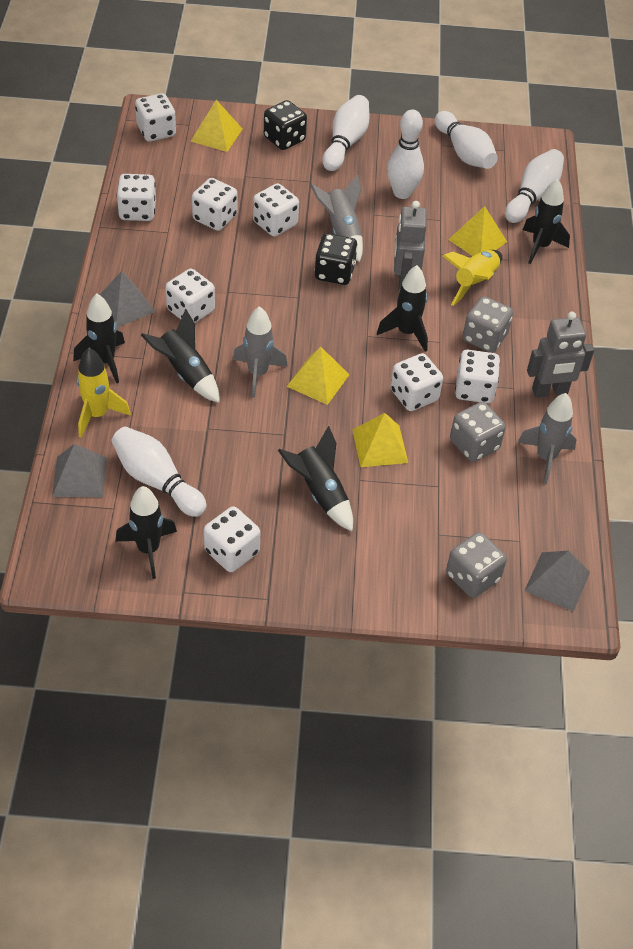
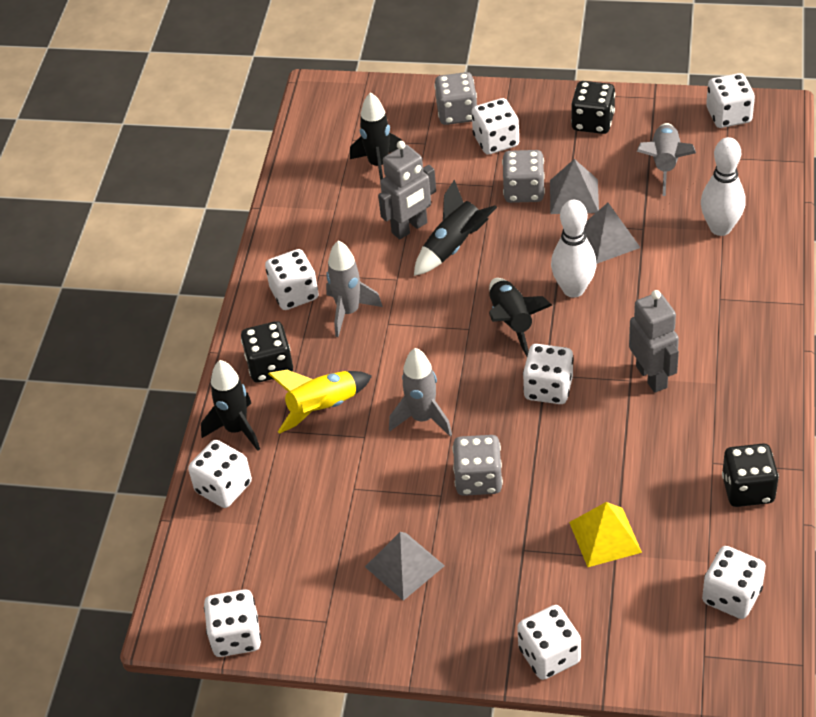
black dice: [264,100,307,150] [314,233,357,285] = 2 -> [241,321,293,383] [571,81,615,134] [722,443,779,507] = 3
black rocket: [73,294,125,383] [115,486,177,579] [141,309,220,403] [278,426,353,532] [377,265,428,352] [523,179,570,264] = 6 -> [201,360,260,451] [350,92,402,181] [414,179,497,276] [489,278,552,356] = 4
white bowling pin: [111,427,207,517] [322,95,369,171] [387,109,424,199] [435,111,498,169] [505,149,564,223] = 5 -> [551,200,596,298] [701,137,745,236] = 2
yellow pyramid: [191,100,243,152] [286,347,349,405] [352,413,408,467] [448,206,507,256] = 4 -> [569,502,642,567] = 1
yellow rocket: [77,348,131,437] [443,250,502,306] = 2 -> [268,370,372,434] = 1

